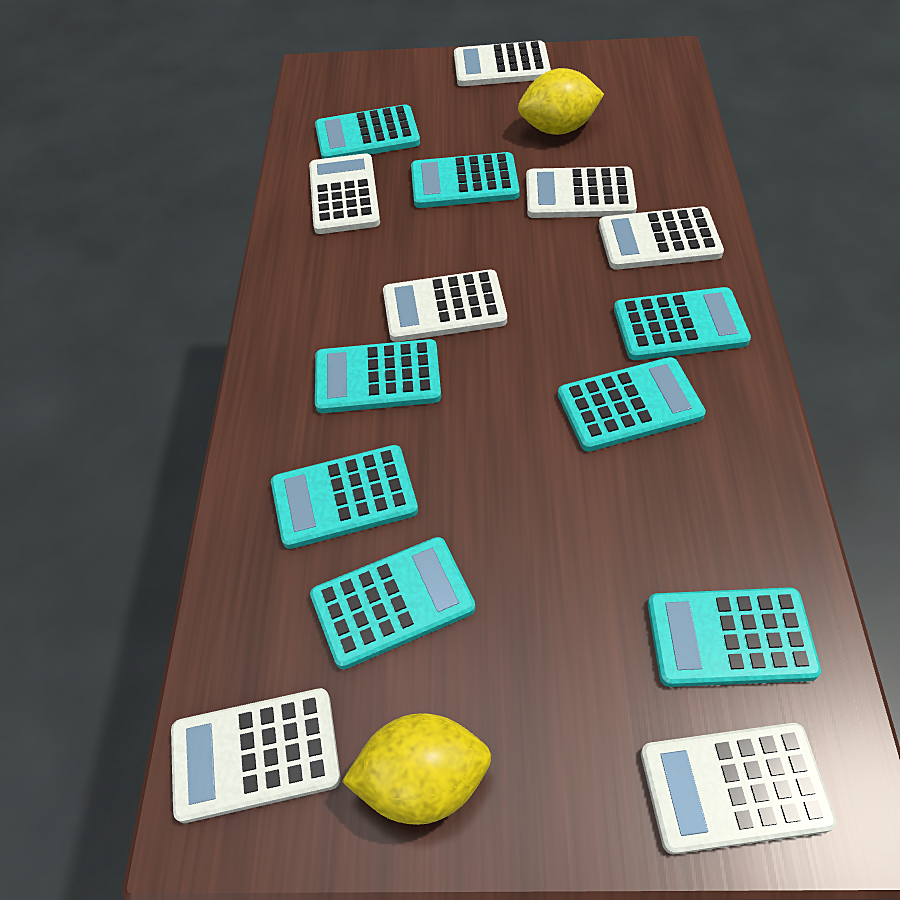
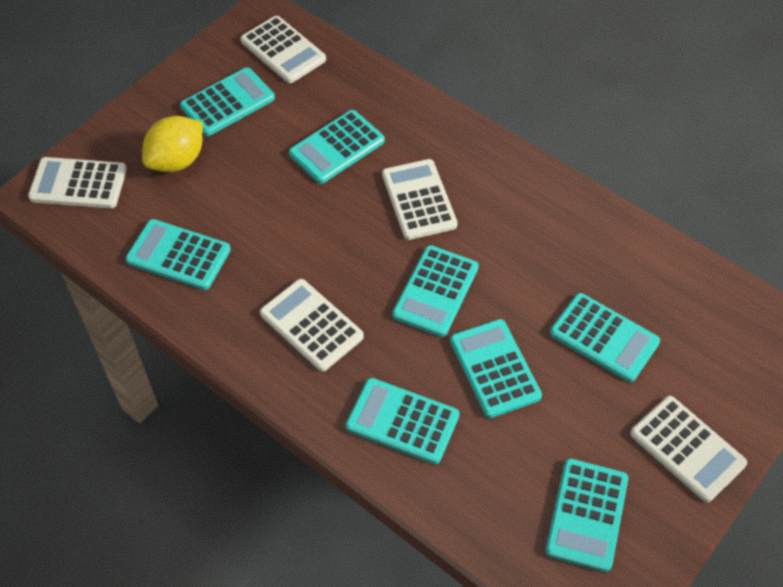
white calculator: [171,688,341,823] [309,153,380,234] [383,270,507,342] [454,41,551,86] [526,166,637,218] [599,206,724,270] [641,723,836,855] = 7 -> [28,157,127,208] [240,16,326,83] [260,279,364,371] [382,159,458,240] [630,396,747,502] = 5
yellow lemon: [342,713,491,825] [518,68,604,135] = 2 -> [142,116,203,172] = 1

